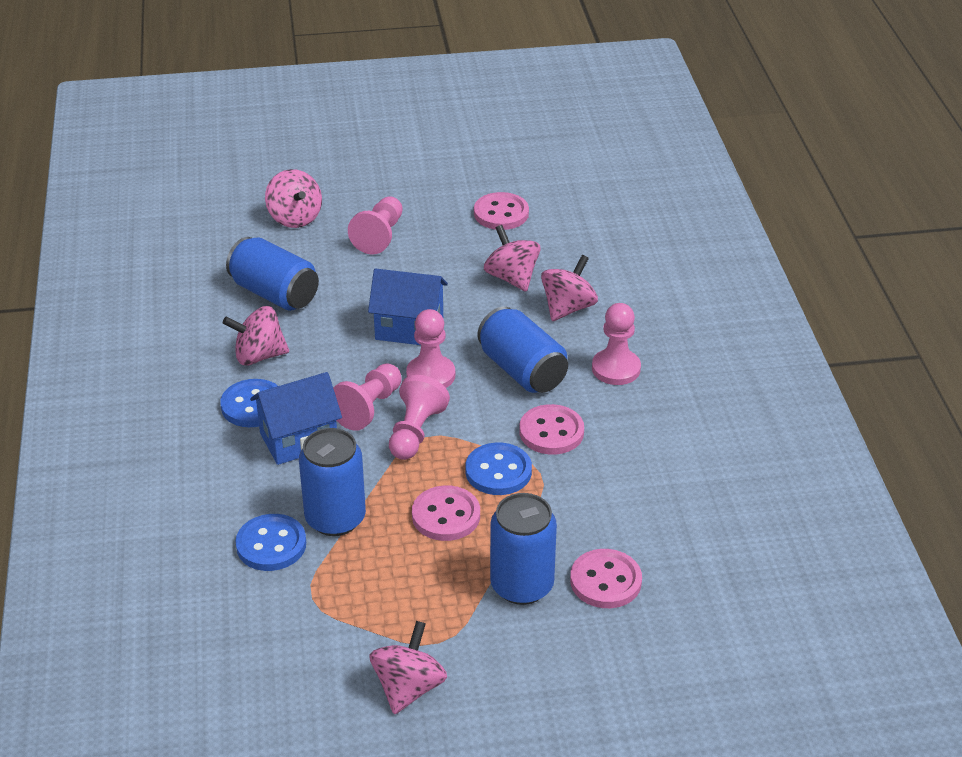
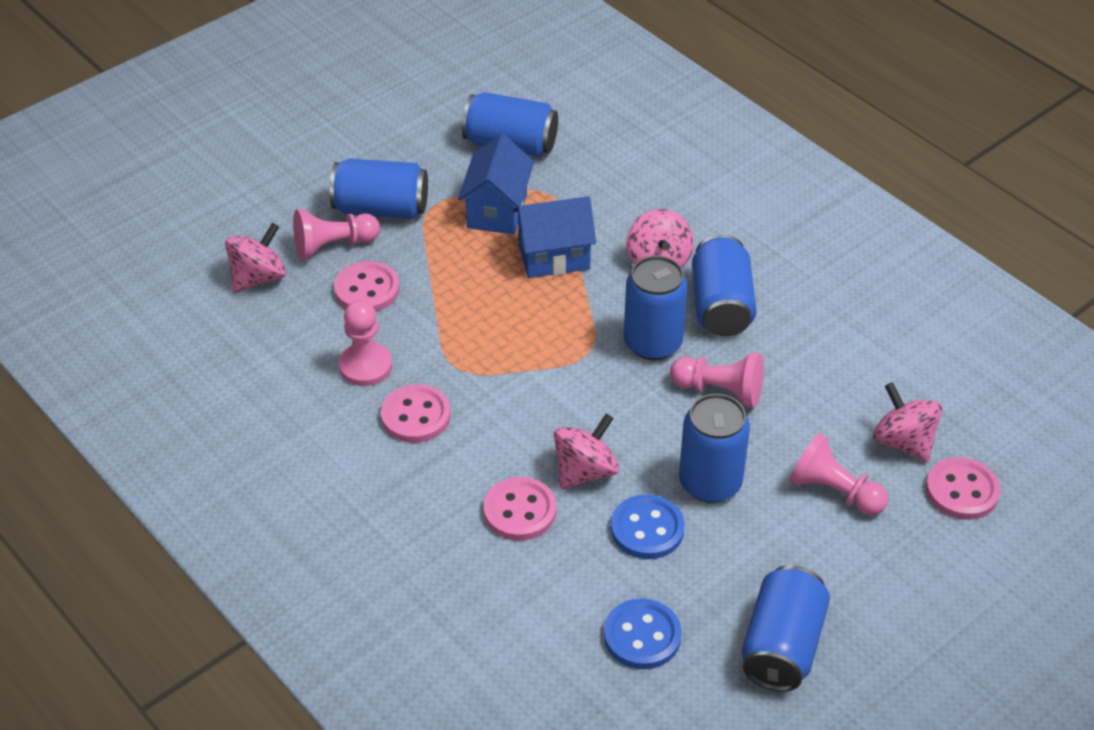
blue button: [220,379,278,427] [235,514,306,571] [465,443,532,495] = 3 -> [604,598,682,669] [611,494,685,559] = 2
blue can: [226,237,319,311] [299,428,366,536] [477,307,568,393] [490,493,557,605] = 4 -> [330,159,428,219] [462,92,558,157] [624,256,688,360] [679,394,750,503] [692,234,757,336] [741,565,830,692] = 6
pink pawn: [333,363,402,431] [348,196,403,254] [389,375,450,460] [406,309,455,388] [592,303,641,385] = 5 -> [293,209,380,260] [339,300,392,386] [670,352,764,408] [789,433,888,515] = 4
pink spinning top: [223,306,289,365] [265,169,322,228] [369,621,447,714] [484,225,540,292] [541,255,598,321] = 5 -> [225,223,286,293] [554,414,619,490] [626,209,694,268] [873,382,942,462] = 4

